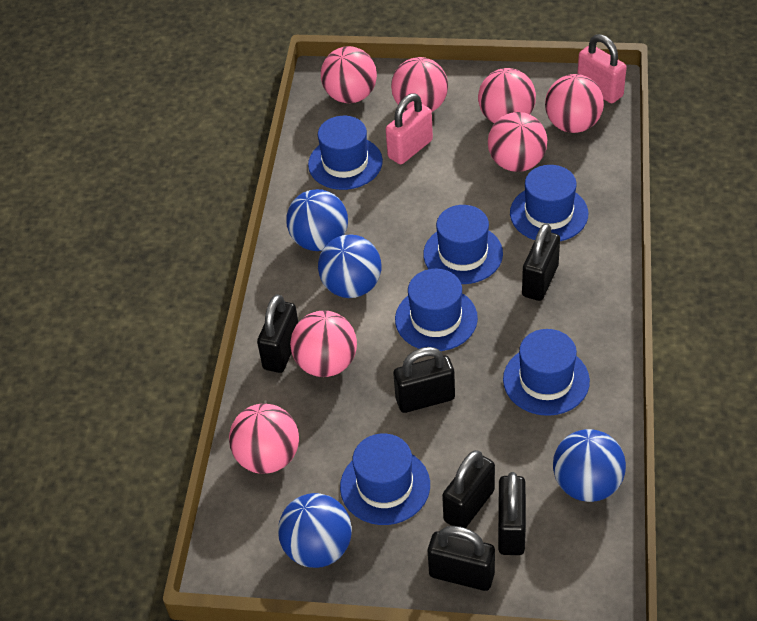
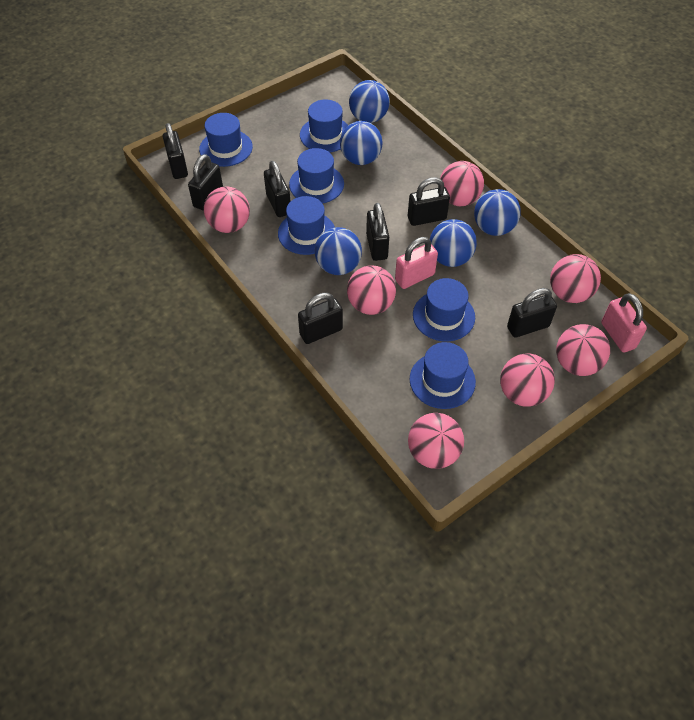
black padlock: [257,294,298,373] [393,347,455,413] [428,526,495,591] [442,450,495,528] [498,472,526,555] [522,223,560,301] = 6 -> [163,123,188,179] [188,154,223,210] [264,161,291,217] [298,293,343,344] [366,203,389,261] [408,177,450,226] [507,288,557,338] = 7
blue ball: [278,493,352,568] [286,189,348,251] [318,234,381,298] [553,429,626,502] = 4 -> [315,227,362,275] [340,121,383,165] [349,80,390,123] [430,219,477,267] [474,189,521,236] = 5

